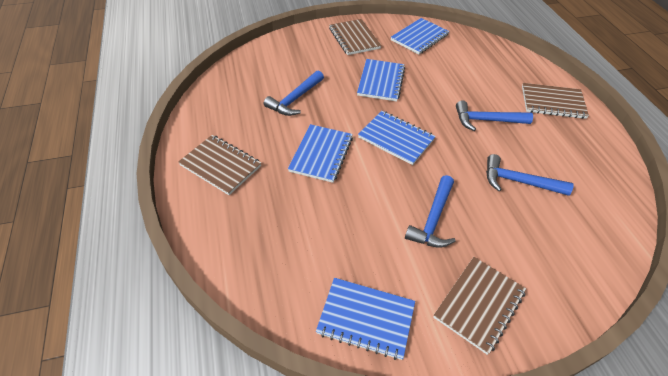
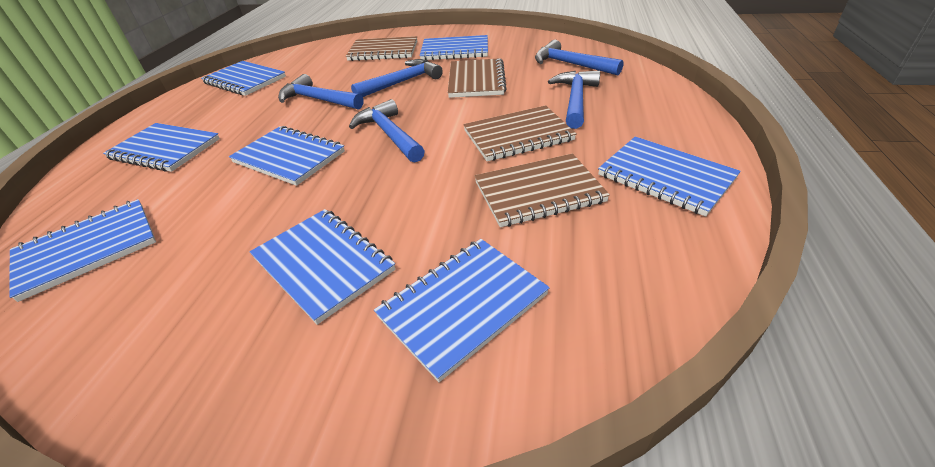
blue hammer: [264,70,324,116] [405,175,456,248] [456,100,533,131] [486,154,573,196] = 4 -> [278,74,363,110] [349,99,425,163] [351,59,443,97] [535,40,623,76] [548,71,600,129] = 5
blue notebook: [288,124,353,183] [316,278,415,360] [357,59,405,101] [358,111,436,165] [391,18,449,54] = 5 -> [9,199,156,302] [103,123,220,172] [201,61,286,96] [229,126,345,186] [250,209,396,325] [374,239,550,382] [420,35,488,60] [598,137,741,217] = 8

